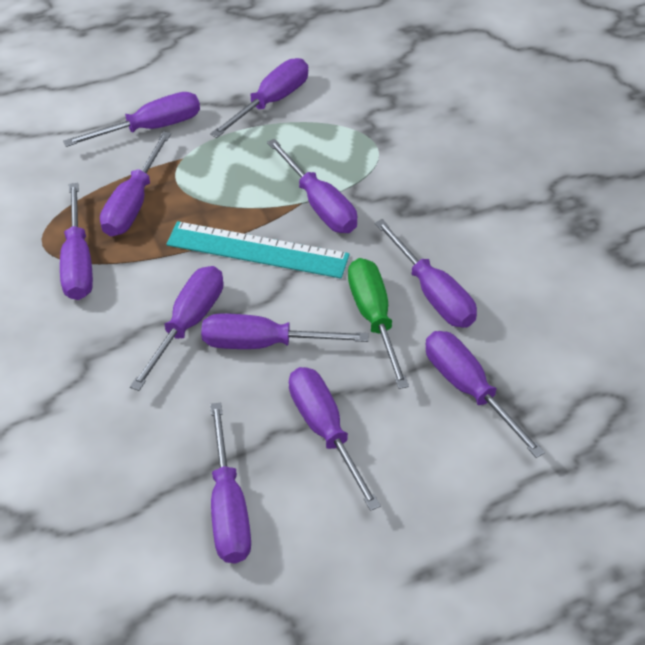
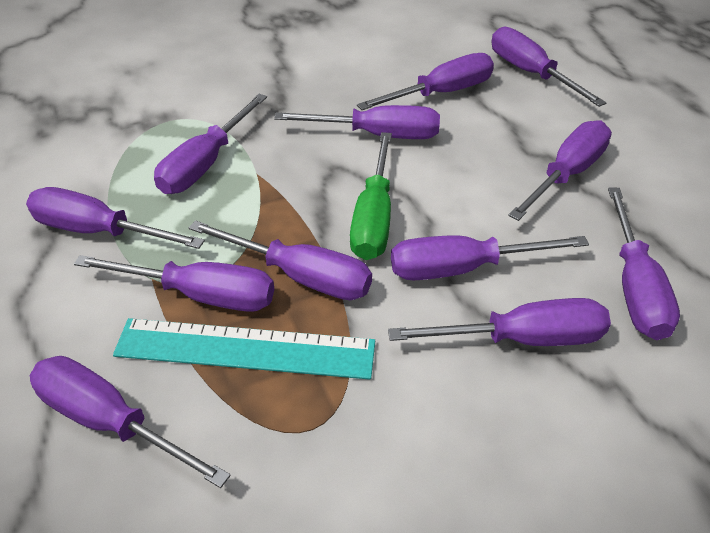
purple screwdriver: [60,183,93,300] [63,92,200,147] [100,131,171,236] [130,266,223,391] [201,313,369,349] [210,58,308,138] [210,403,251,563] [267,139,357,233] [289,367,381,511] [375,219,477,328] [425,331,545,458] = 11 -> [26,187,205,249] [30,356,231,488] [74,255,274,312] [154,94,267,194] [189,220,372,300] [274,105,440,139] [357,53,494,110] [388,298,611,346] [391,235,589,281] [492,27,606,107] [508,120,612,221] [608,187,680,340] = 12

